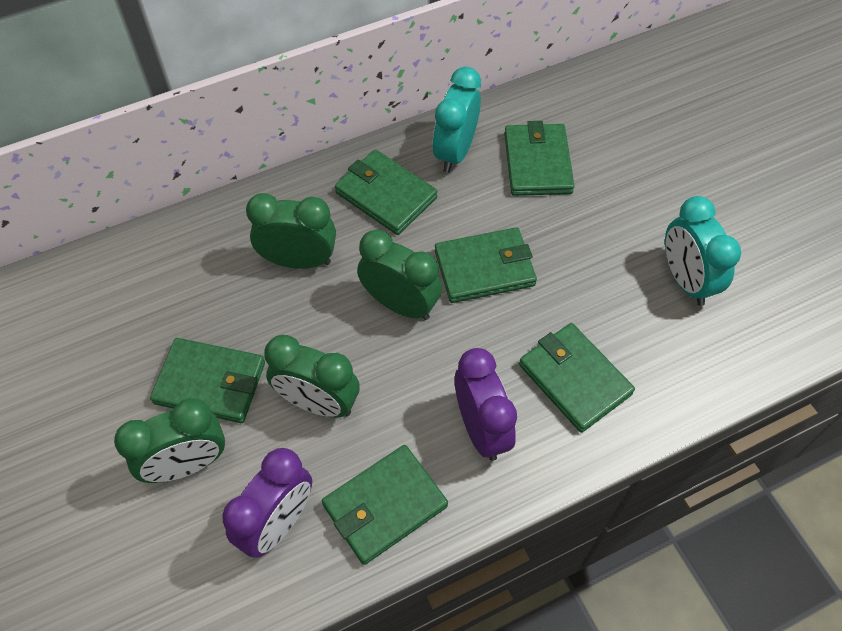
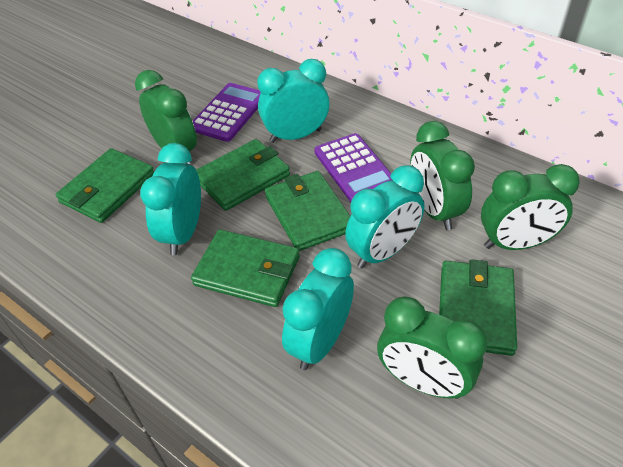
green wallet: [150,338,265,423] [322,445,448,565] [335,149,438,235] [435,227,537,303] [504,121,575,196] [519,323,635,433] = 6 -> [56,148,154,223] [191,229,300,307] [196,139,290,211] [265,171,350,251] [439,259,517,356] = 5
purple calculator: none = 0 -> [193,83,261,142] [315,133,392,202] = 2
purple clock: [222,448,312,558] [455,348,517,461] = 2 -> none = 0
turquoise clock: [433,67,481,173] [665,196,741,306] = 2 -> [140,143,201,255] [257,59,330,143] [282,248,354,370] [345,165,425,269] = 4

